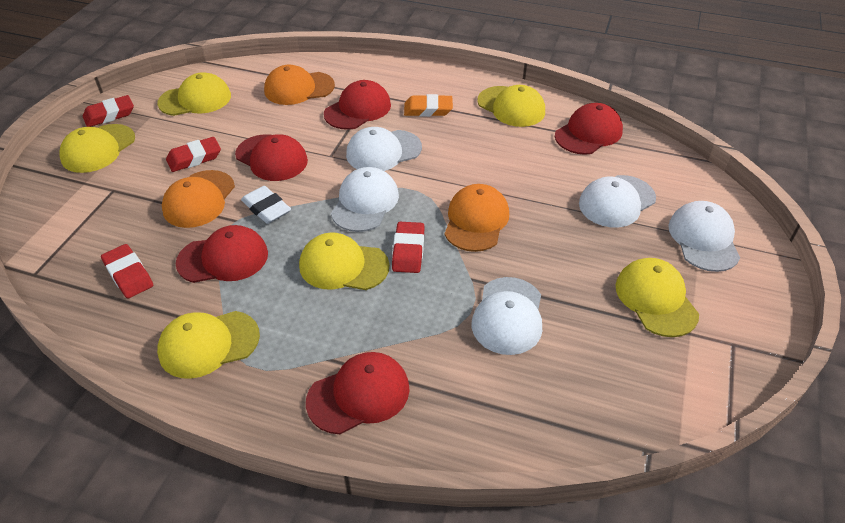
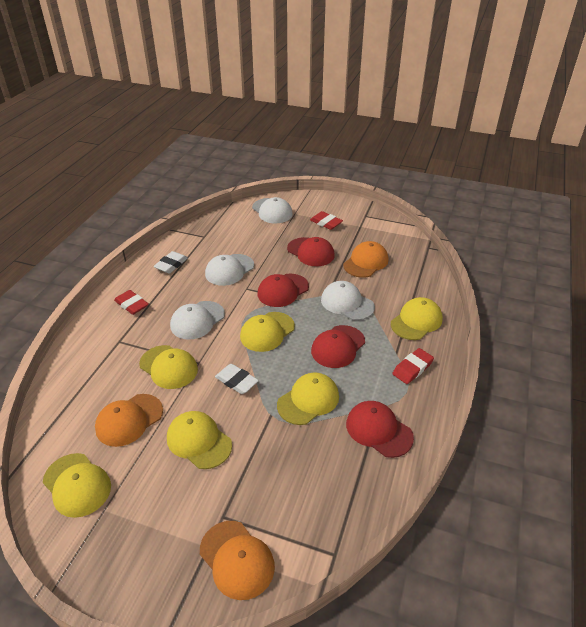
orange eraser: [404,94,453,117] = 1 -> none = 0
red cap: [176,225,268,283] [235,134,308,181] [306,352,410,434] [324,80,391,130] [555,103,623,155] = 5 -> [258,274,309,307] [287,237,335,266] [311,325,365,368] [346,401,414,458] = 4
red eraser: [83,95,134,127] [101,244,153,299] [166,137,221,172] [392,222,425,273] = 4 -> [114,290,149,315] [310,211,343,230] [392,348,434,384] = 3
white cap: [331,167,399,232] [346,127,422,171] [471,277,542,355] [579,175,656,227] [668,201,740,272] = 5 -> [170,301,225,340] [205,254,254,286] [252,197,293,223] [321,281,375,320] = 4
white eraser: [241,186,291,224] = 1 -> [153,251,188,273] [215,364,259,394] = 2

